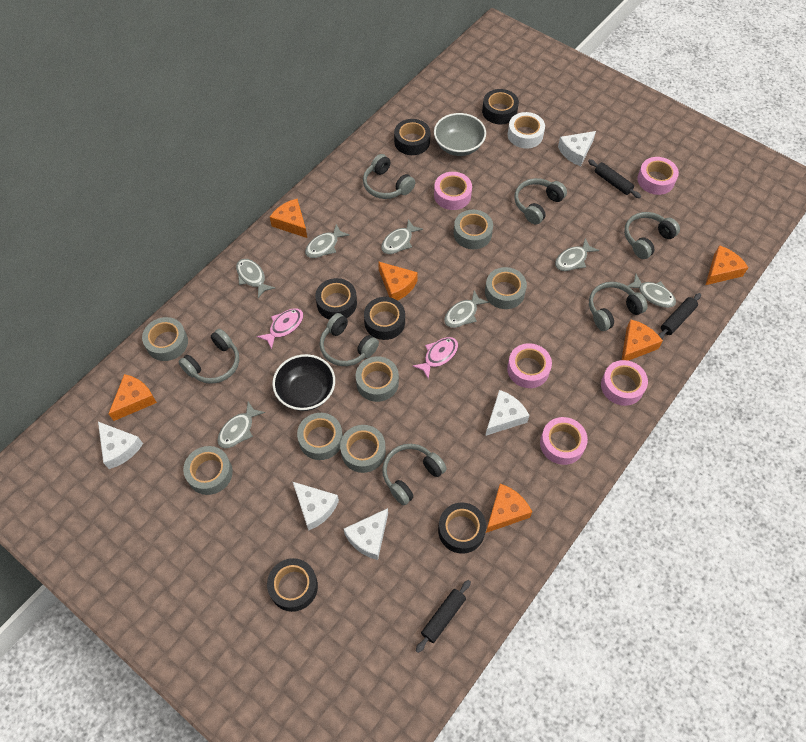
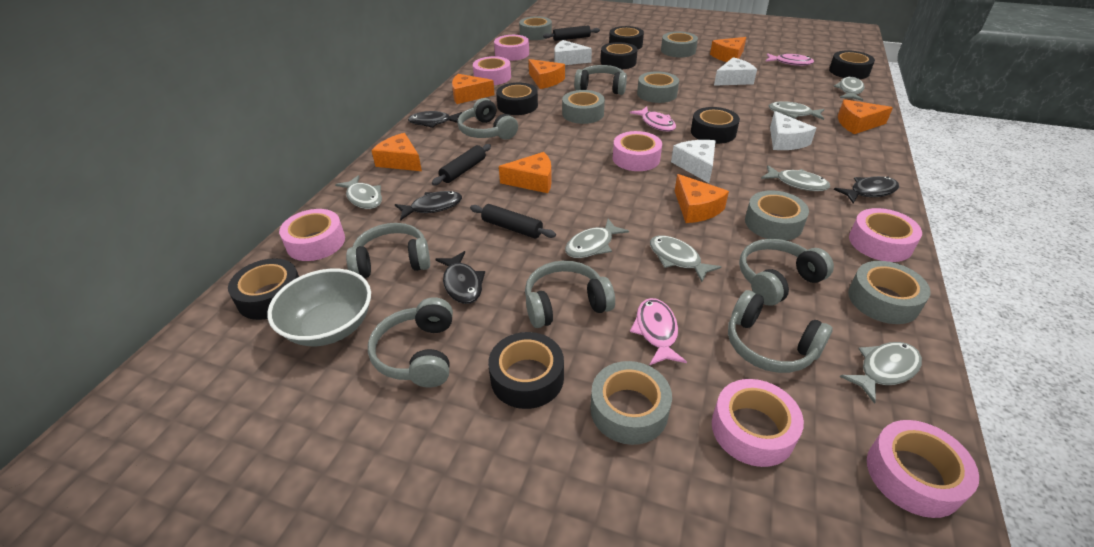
black bowl: [272,354,335,411] = 1 -> none = 0
black fish: none = 0 -> [395,191,462,221] [408,111,462,128] [435,251,485,304] [834,176,899,204] = 4
black tape: [267,558,318,612] [315,278,357,320] [364,297,405,340] [394,119,430,155] [438,503,486,554] [482,89,519,124] = 6 -> [228,258,299,320] [488,332,564,409] [496,83,538,115] [601,42,638,69] [609,26,644,50] [691,107,740,144] [829,50,875,79] = 7
orange cheese: [109,374,157,421] [270,199,307,238] [378,261,418,301] [486,484,532,533] [622,319,663,361] [706,245,749,285] = 6 -> [371,133,422,171] [452,74,495,104] [499,152,552,193] [529,59,565,89] [675,174,729,223] [710,37,746,62] [838,99,893,134] = 7
pink fish: [257,308,303,349] [413,337,458,379] = 2 -> [630,107,676,131] [630,298,687,365] [765,53,814,66] = 3
pink tape: [434,172,472,210] [507,343,552,388] [540,417,588,465] [601,360,648,406] [637,157,679,195] = 5 -> [279,209,345,261] [473,56,511,85] [494,35,529,61] [613,131,662,171] [712,379,804,467] [849,208,922,262] [867,420,979,518] = 7
white cheese: [98,422,143,469] [293,482,339,531] [344,508,388,560] [485,390,530,436] [558,131,596,166] = 5 -> [555,40,592,65] [671,140,715,183] [714,57,757,86] [770,111,816,150] = 4
white tape: [508,112,545,148] = 1 -> none = 0

